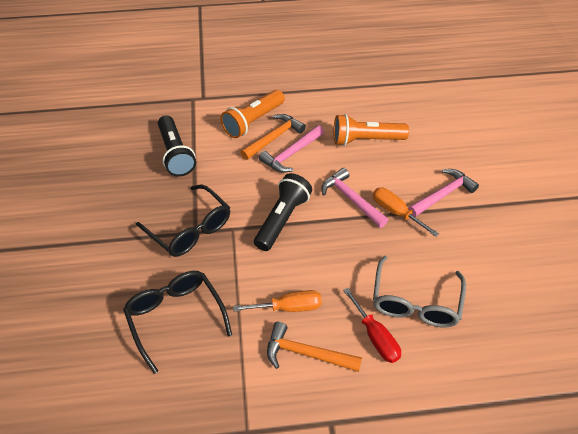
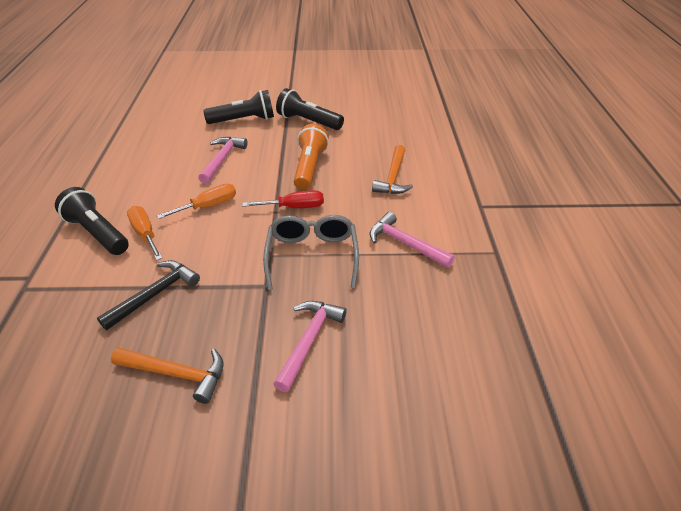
black flashlight: [158,115,196,176] [254,173,312,251] = 2 -> [55,187,129,255] [203,90,274,124] [276,88,344,130] = 3
black glasses: [123,271,232,374] [136,185,230,257] = 2 -> none = 0
black hammer: none = 0 -> [97,260,200,330] = 1
orange flashlight: [220,90,285,138] [334,114,409,146] = 2 -> [294,124,329,190] = 1

